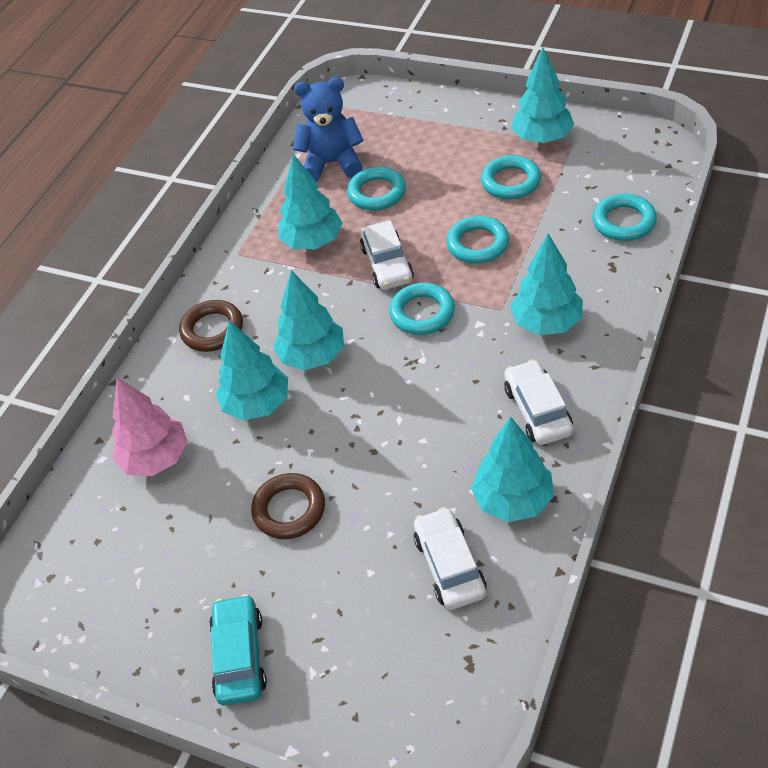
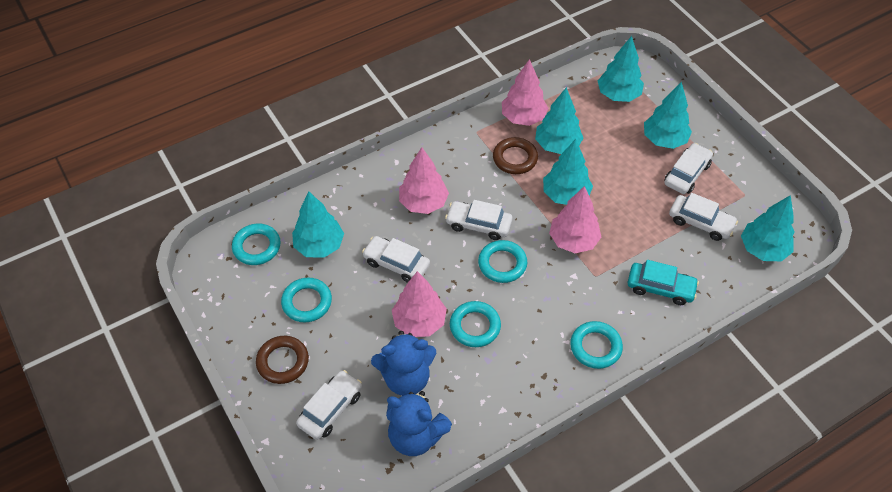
blue teddy bear: [293,77,364,182] = 1 -> [371,331,436,396] [386,391,452,456] = 2
pink tree: [112,377,188,476] = 1 -> [392,271,447,337] [399,147,449,214] [502,59,548,126] [549,186,601,253] = 4
white car: [360,220,414,290] [414,507,487,610] [504,359,574,445] = 3 -> [296,370,362,440] [362,236,430,283] [445,200,512,240] [664,143,713,194] [669,193,738,241] = 5

